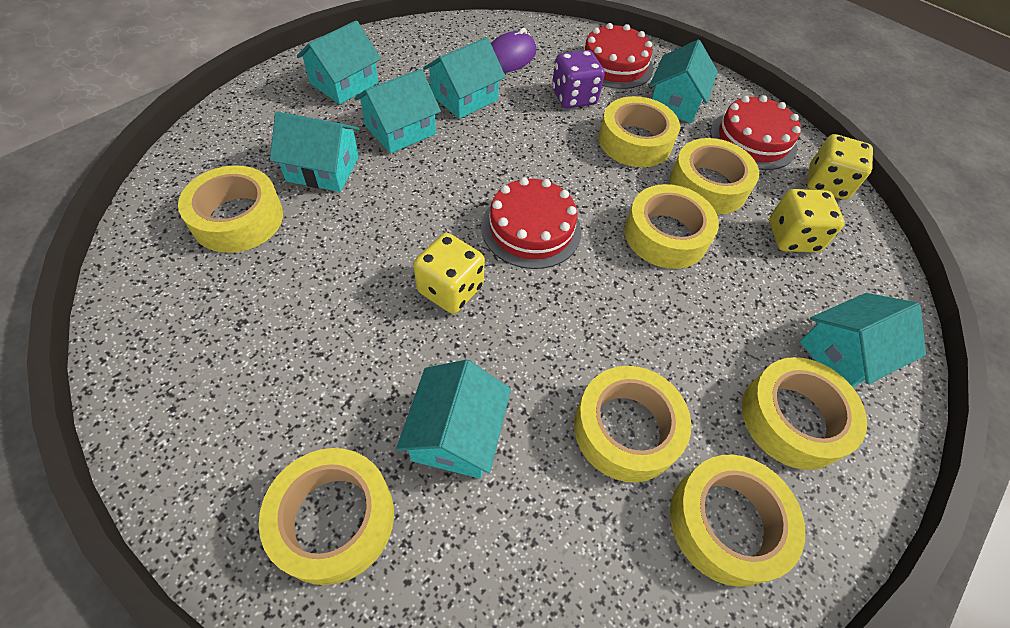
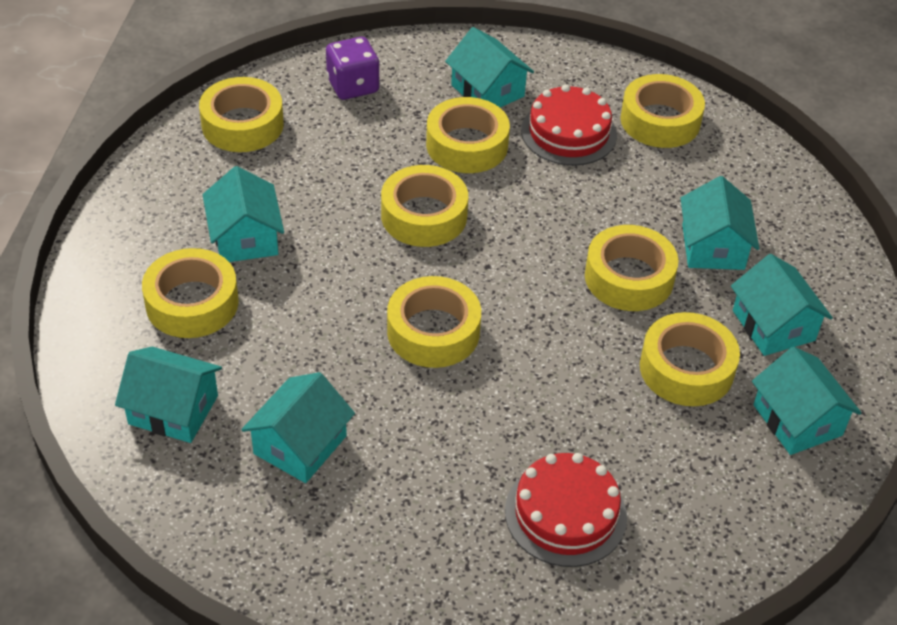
purple mouse: [491,28,536,73] = 1 -> none = 0
red cake: [481,177,581,269] [580,23,654,89] [710,95,801,170] = 3 -> [505,453,627,567] [521,84,617,166] = 2
yellow dice: [413,233,485,314] [769,189,845,253] [807,134,873,200] = 3 -> none = 0

